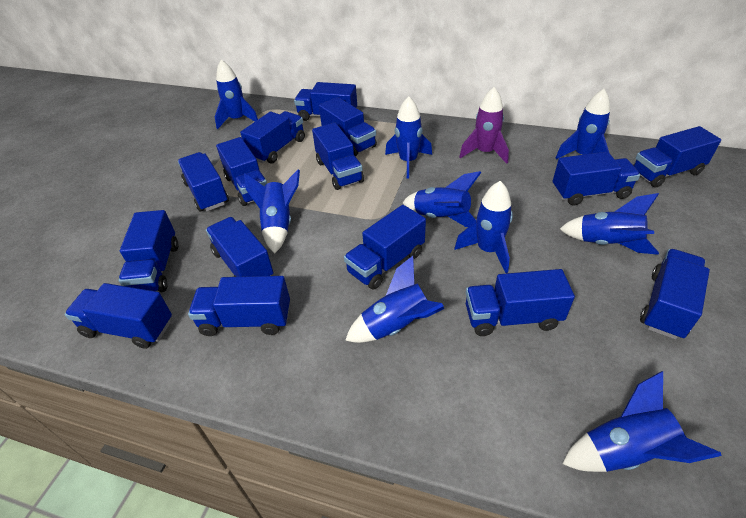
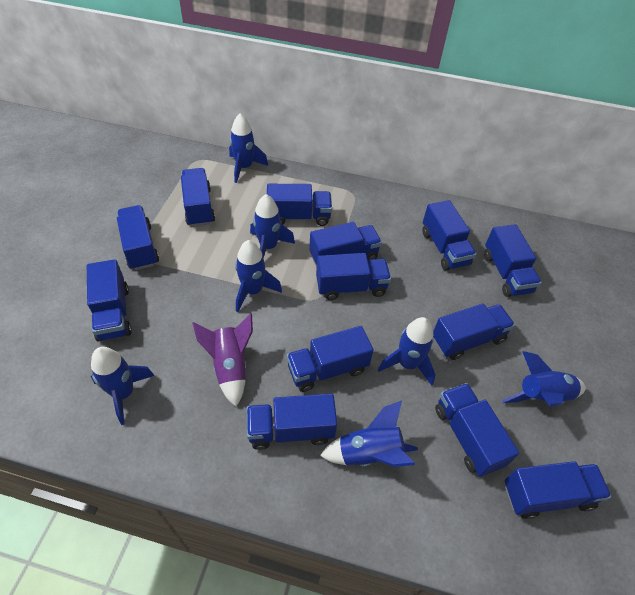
blue rocket: [215,60,258,129] [244,170,300,254] [345,256,445,343] [385,96,432,178] [403,171,481,227] [454,181,513,273] [556,89,610,159] [560,193,659,255] [563,371,722,472] = 9 -> [91,347,155,425] [229,114,268,183] [235,240,282,312] [250,194,295,259] [320,401,418,467] [378,317,436,386] [502,351,586,407] = 7
blue truck: [65,283,172,349] [118,210,178,292] [178,152,229,212] [188,276,290,336] [206,217,274,277] [216,137,267,206] [240,111,305,163] [294,82,357,121] [312,123,364,190] [319,97,377,156] [344,205,426,290] [466,269,575,336] [553,152,640,206] [633,126,721,188] [640,249,710,339] = 15 -> [87,259,132,342] [117,205,159,270] [181,168,215,227] [247,394,337,450] [267,184,332,226] [287,326,374,392] [309,222,382,267] [316,253,391,300] [422,200,477,270] [433,303,515,360] [435,383,519,477] [484,224,542,297] [505,461,611,519] = 13

